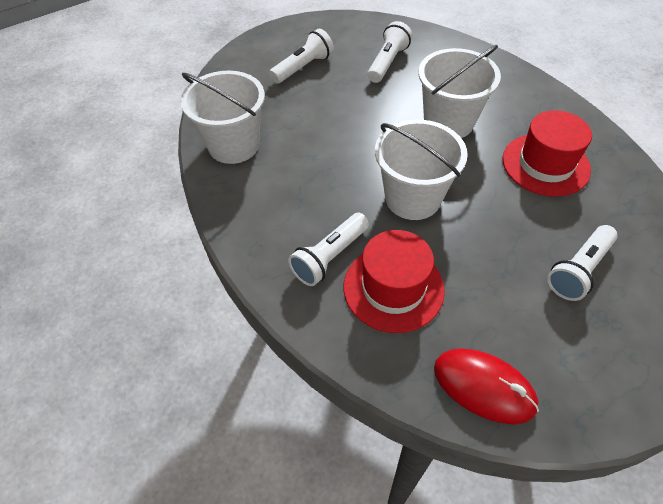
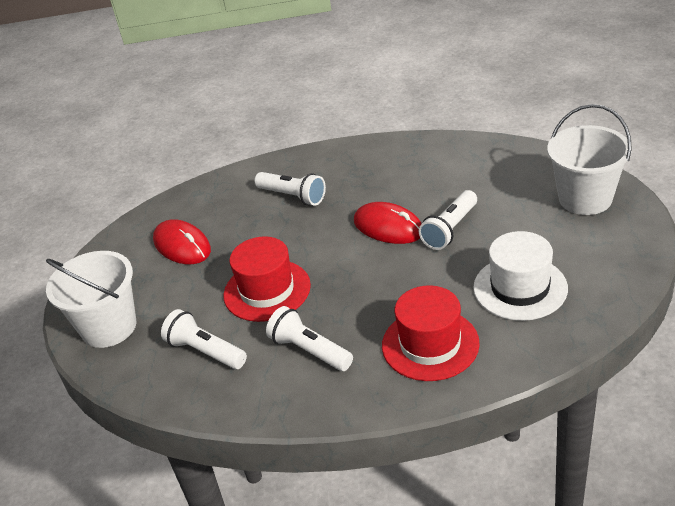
red mouse: [434,348,539,424] = 1 -> [153,219,211,264] [354,202,422,244] = 2
white bucket: [181,71,265,164] [375,120,468,220] [418,45,501,138] = 3 -> [46,251,136,348] [547,104,632,215] = 2
white hat: none = 0 -> [473,231,568,321] = 1

